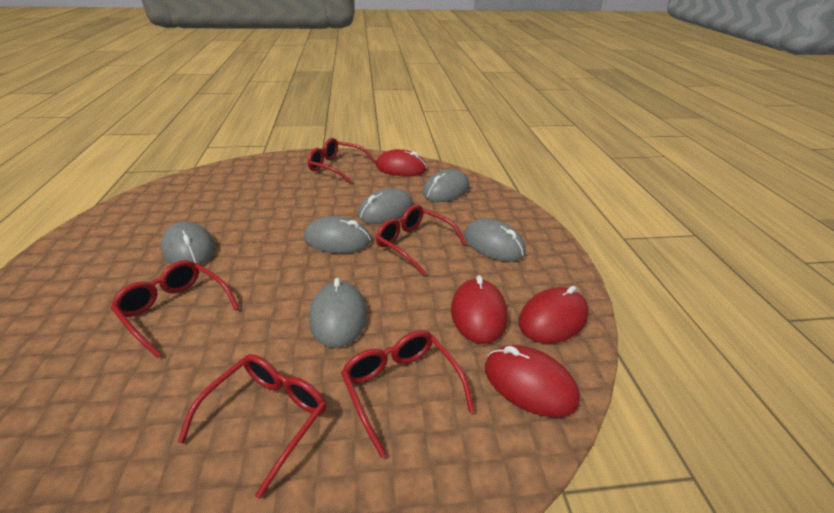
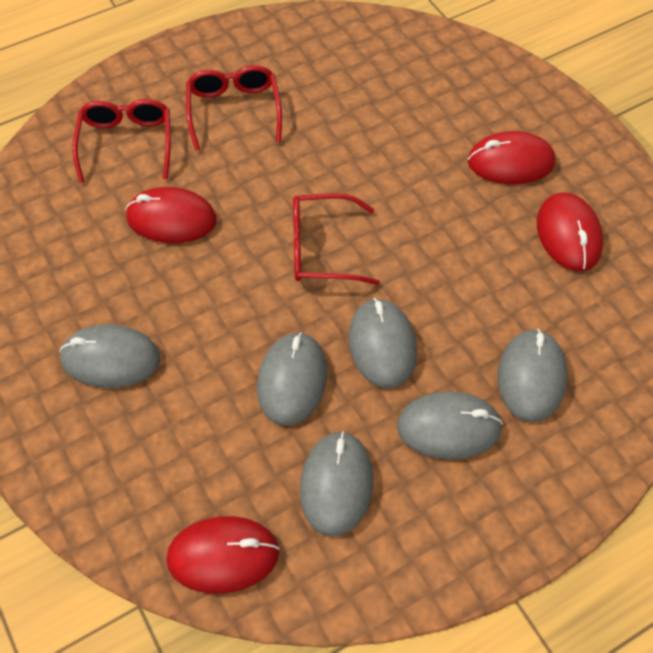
red glasses: [111,260,239,358] [178,354,326,499] [308,138,375,183] [341,330,475,458] [376,205,466,276] = 5 -> [72,99,171,183] [186,65,282,151] [293,193,380,285] = 3

